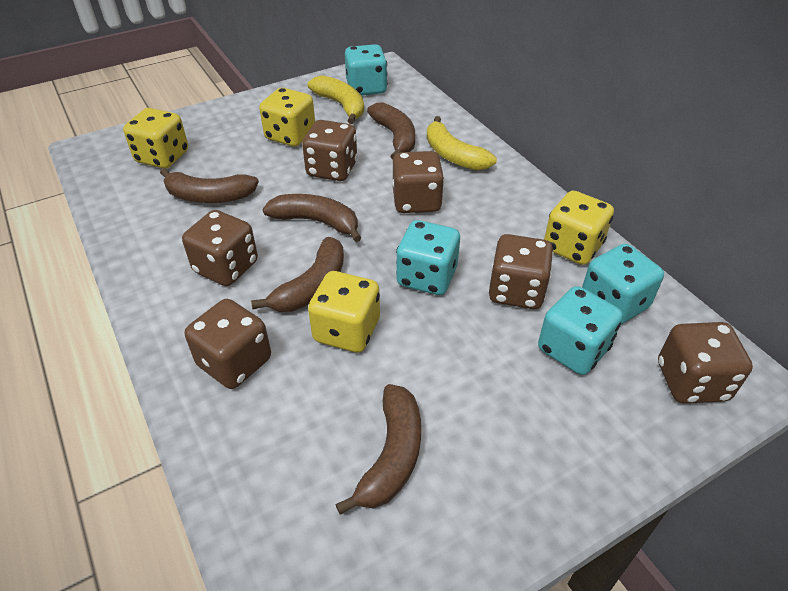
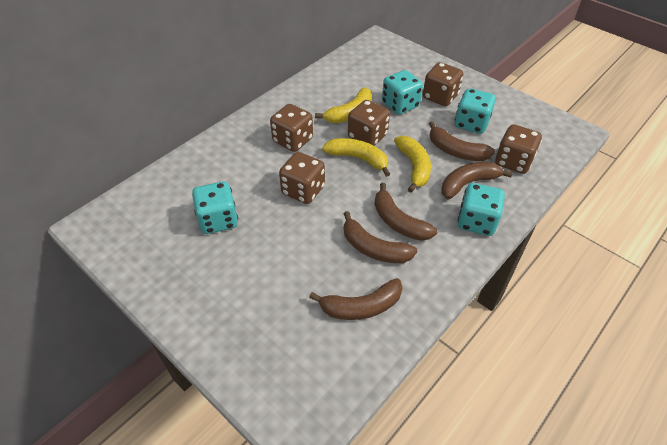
brown dice: [182,210,258,286] [185,299,271,389] [302,120,358,181] [393,151,444,213] [489,234,553,309] [658,322,753,404] = 6 -> [270,104,313,152] [279,152,325,204] [348,100,390,146] [423,62,463,106] [495,124,542,174] = 5
yellow banana: [308,75,364,124] [427,116,497,170] = 2 -> [315,88,372,123] [322,138,390,177] [394,136,431,193] = 3
yellow dice: [123,108,188,168] [259,88,315,147] [308,271,380,353] [544,191,614,265] = 4 -> none = 0

